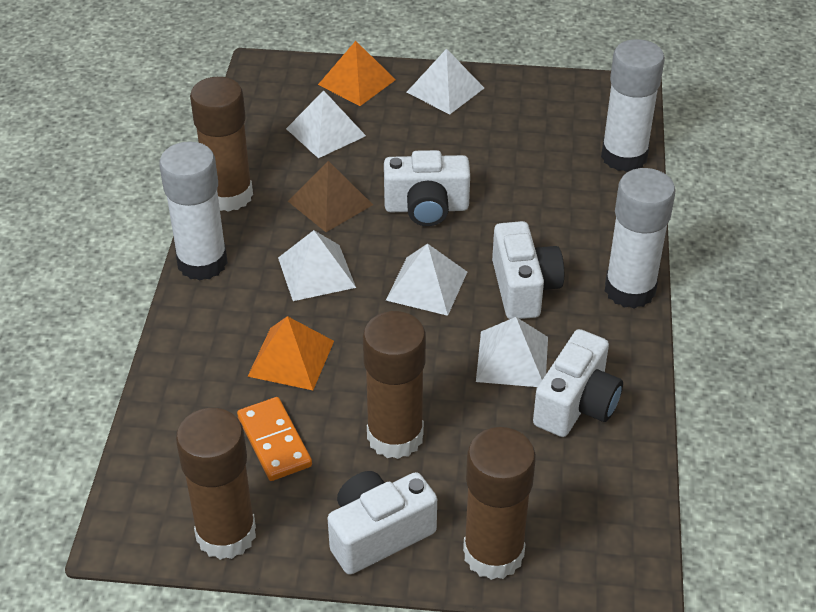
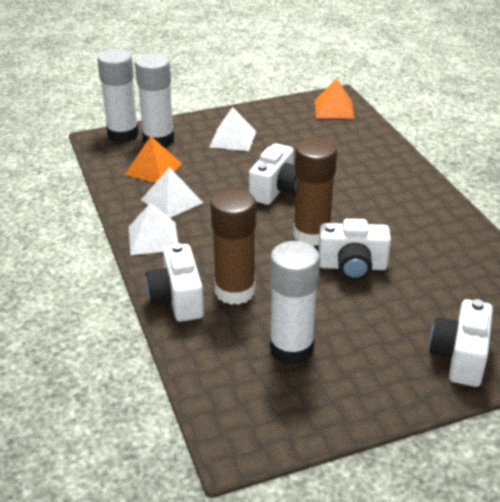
brown glue stick: [176,408,256,560] [190,77,253,212] [363,311,426,459] [463,427,536,580] = 4 -> [211,189,256,305] [293,138,337,246] = 2
brown pyramid: [288,161,373,232] = 1 -> none = 0
orange domino: [237,397,312,481] = 1 -> none = 0
white pyramid: [278,230,356,301] [286,91,366,158] [386,243,467,316] [407,49,484,115] [476,317,548,387] = 5 -> [129,203,178,255] [141,167,203,218] [209,107,256,151] = 3

